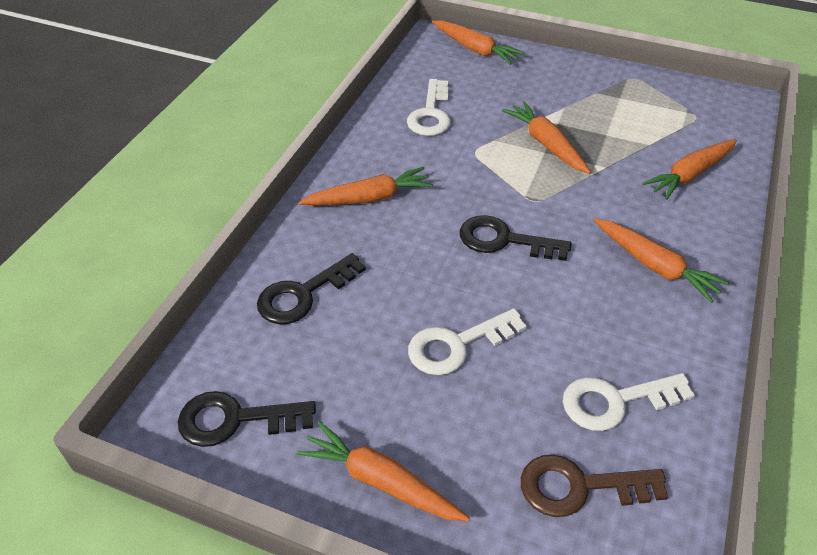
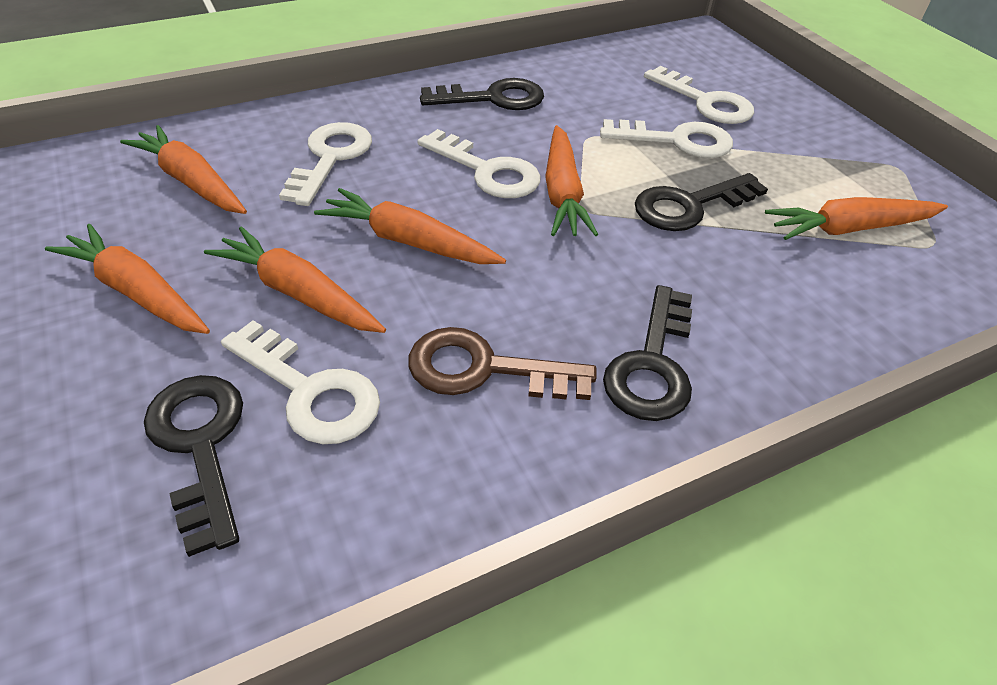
black key: [178,391,316,447] [257,253,366,324] [460,215,572,261] = 3 -> [144,375,243,557] [420,78,544,110] [603,285,692,421] [635,173,768,231] = 4
white key: [407,79,451,136] [408,308,527,375] [563,373,695,431] = 3 -> [221,320,380,444] [279,122,372,206] [418,129,541,198] [600,119,733,158] [644,66,754,124] = 5

